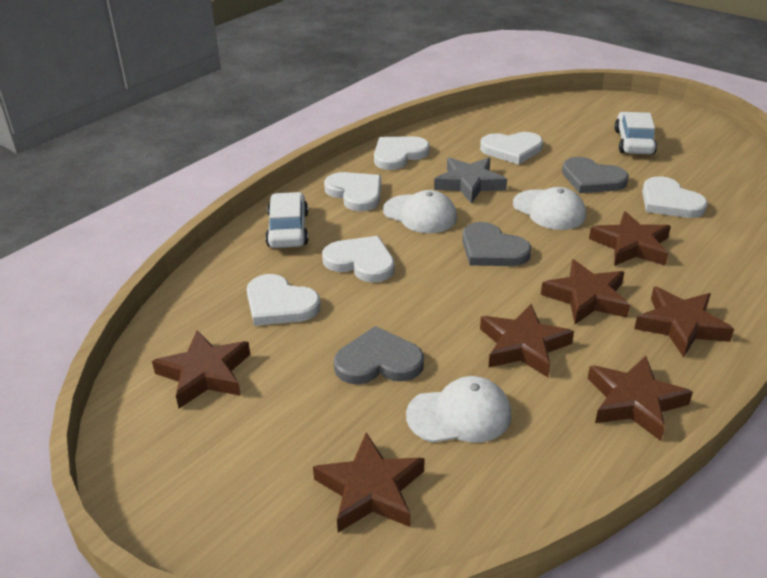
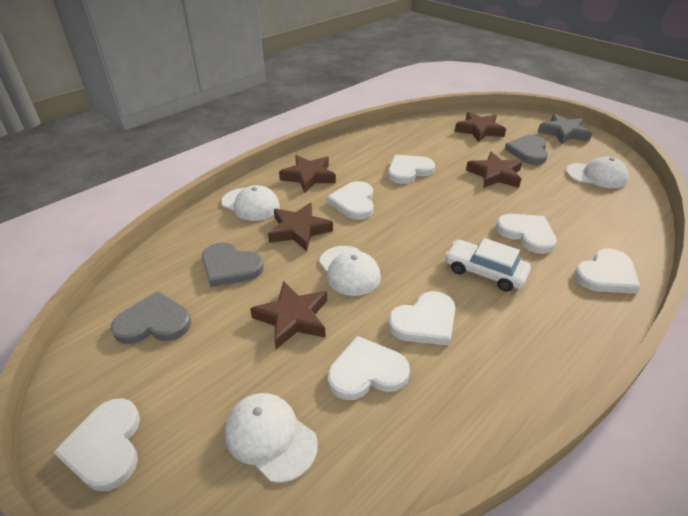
brown star: [152,330,250,409] [313,433,425,533] [480,304,574,377] [541,259,630,324] [587,356,693,441] [589,211,671,266] [634,287,734,357] = 7 -> [250,281,327,349] [268,203,333,251] [279,155,336,193] [455,112,506,143] [466,152,523,188] = 5
white cap: [383,190,457,233] [406,376,512,443] [513,187,586,230] = 3 -> [221,185,280,221] [225,393,318,483] [319,246,381,296] [566,156,629,189] = 4
white car: [265,192,308,248] [614,112,657,155] = 2 -> [445,238,531,292] = 1
white heart: [247,274,321,326] [322,236,395,283] [324,172,381,211] [374,136,430,170] [480,132,543,165] [642,176,708,218] = 6 -> [53,398,140,491] [327,181,374,220] [328,336,410,400] [388,155,435,184] [388,291,455,345] [496,214,557,254] [574,249,641,294] = 7

